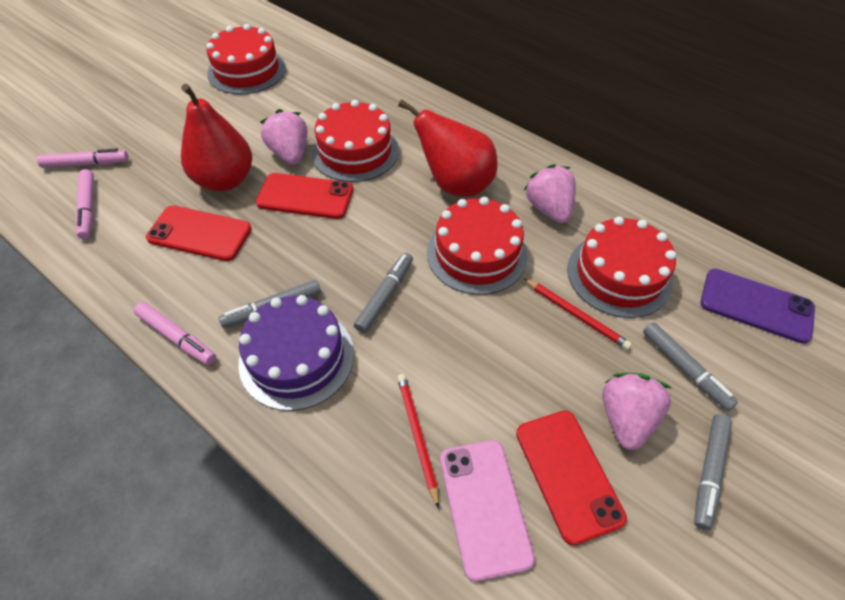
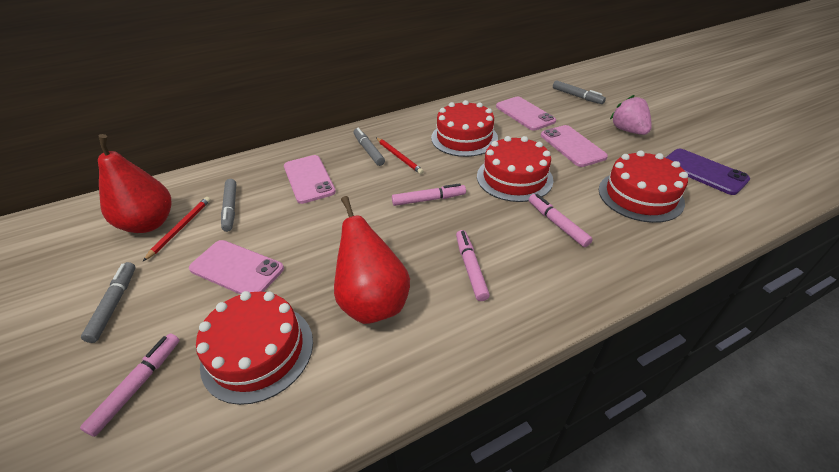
pink marker: [37,148,129,168] [75,169,94,239] [134,302,216,365] = 3 -> [80,333,180,437] [392,183,466,206] [456,230,490,301] [529,194,593,247] = 4
pink phone: [440,440,535,582] = 1 -> [189,240,284,295] [284,155,336,204] [496,97,556,131] [541,125,608,167] = 4
pink strawberry: [260,109,308,164] [523,164,576,223] [602,372,671,450] = 3 -> [610,95,652,135] = 1
purple cake: [238,295,354,411] = 1 -> none = 0
red phone: [146,205,251,261] [256,173,353,219] [516,411,627,546] = 3 -> none = 0

